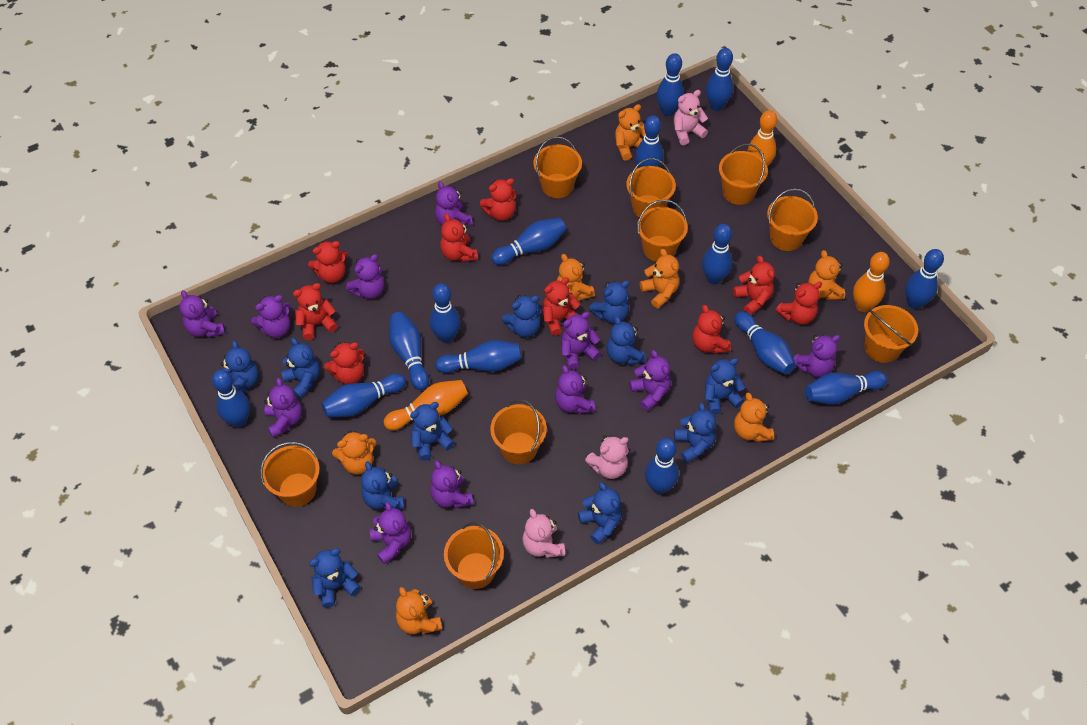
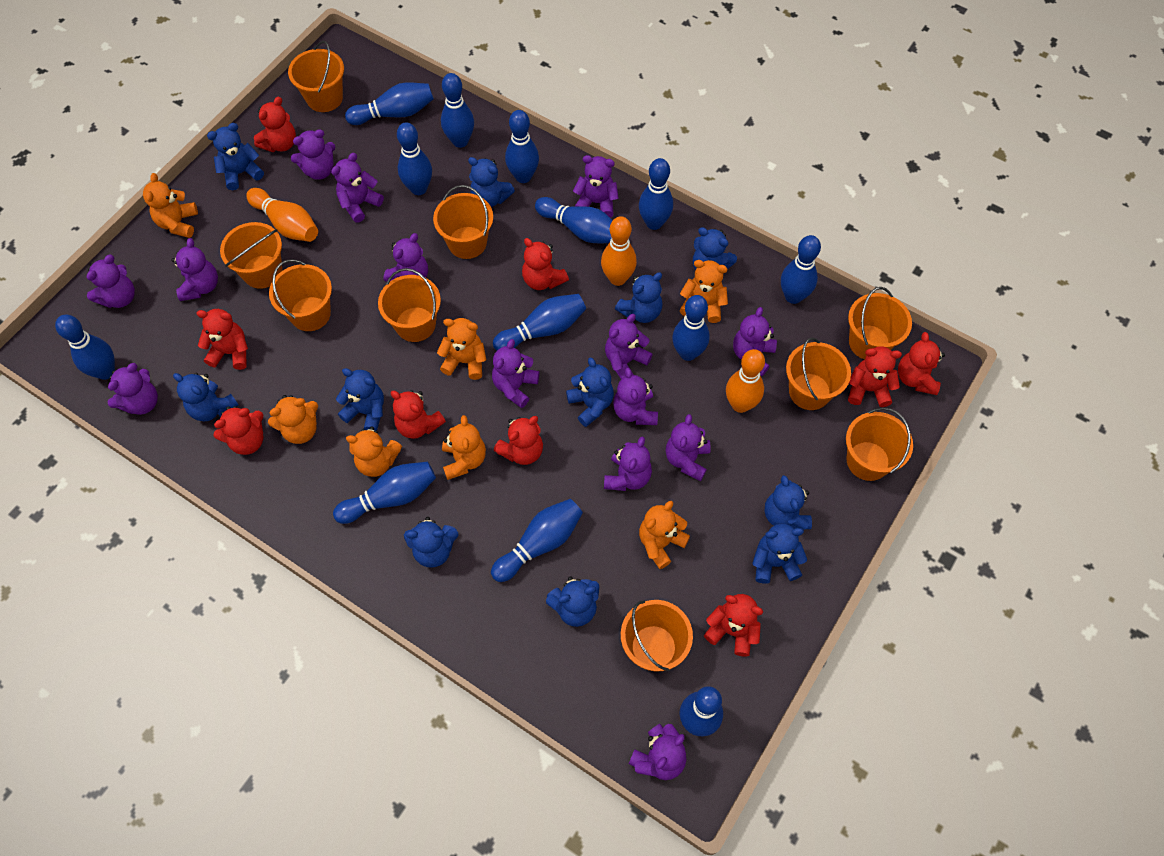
blue bowling pin: [212,370,250,428] [321,373,406,417] [389,312,429,390] [430,283,461,343] [435,340,522,373] [491,218,566,265] [635,115,664,168] [645,438,679,494] [657,53,684,116] [702,224,732,285] [706,48,733,111] [735,311,796,375] [805,371,888,405] [905,249,944,309] = 14 -> [55,315,115,380] [333,461,436,524] [345,82,434,125] [397,122,432,195] [441,73,474,148] [491,499,583,582] [493,294,586,351] [505,110,539,183] [535,197,613,243] [639,158,673,230] [672,295,710,361] [680,686,723,736] [781,235,821,304] = 13
pink teddy bear: [522,509,565,558] [585,435,629,479] [674,90,708,145] = 3 -> none = 0
purple teddy bear: [179,290,225,338] [251,295,291,338] [264,378,302,438] [346,254,384,299] [370,502,411,564] [430,460,473,508] [435,181,473,226] [555,365,595,414] [561,312,601,370] [629,350,671,411] [793,335,840,377] = 11 -> [86,255,135,308] [108,363,158,415] [171,238,218,301] [291,129,335,180] [331,153,384,222] [384,233,428,282] [492,339,539,408] [573,155,619,218] [604,437,652,491] [605,314,653,379] [613,368,658,425] [629,724,686,780] [666,414,711,481] [733,307,777,376] = 14

